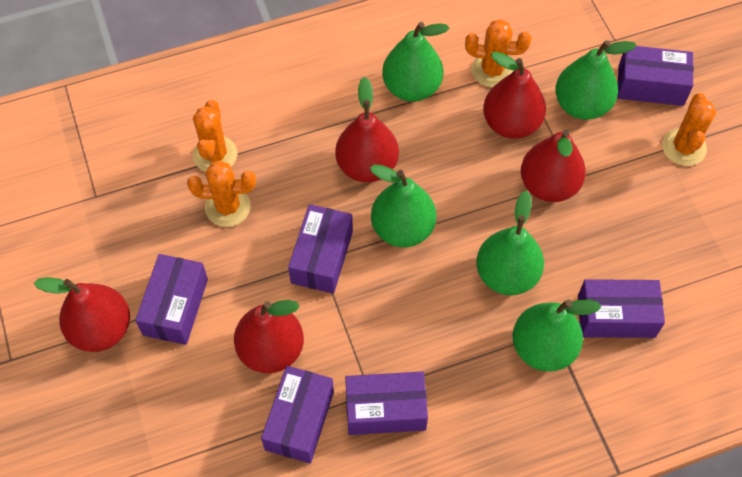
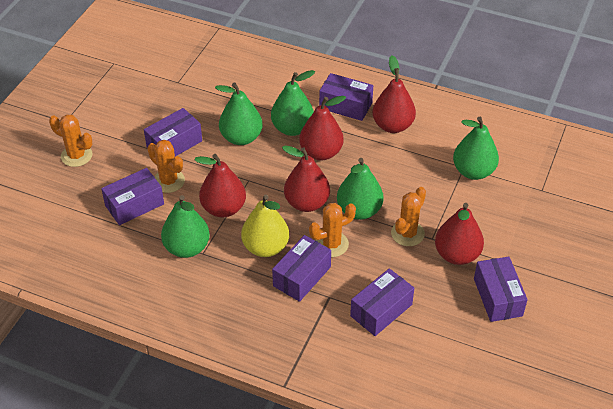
yellow pear: none = 0 -> [241,195,289,257] = 1

